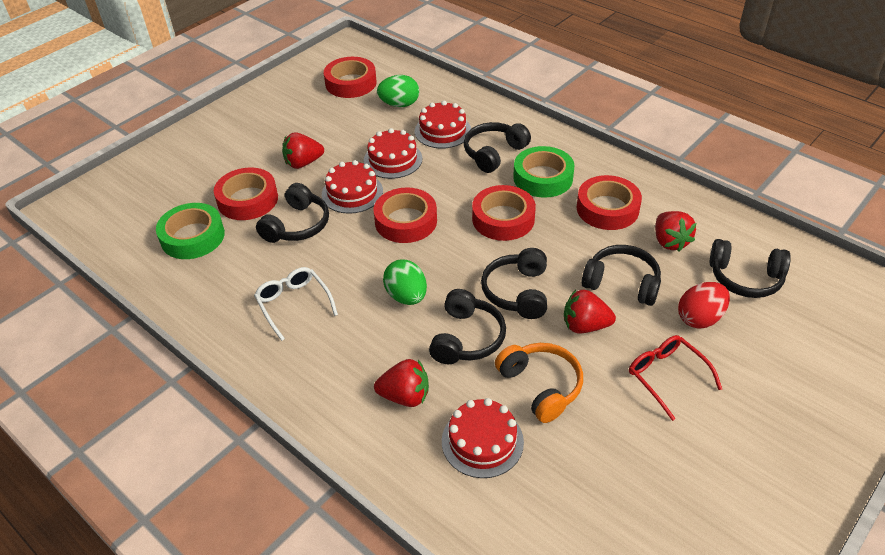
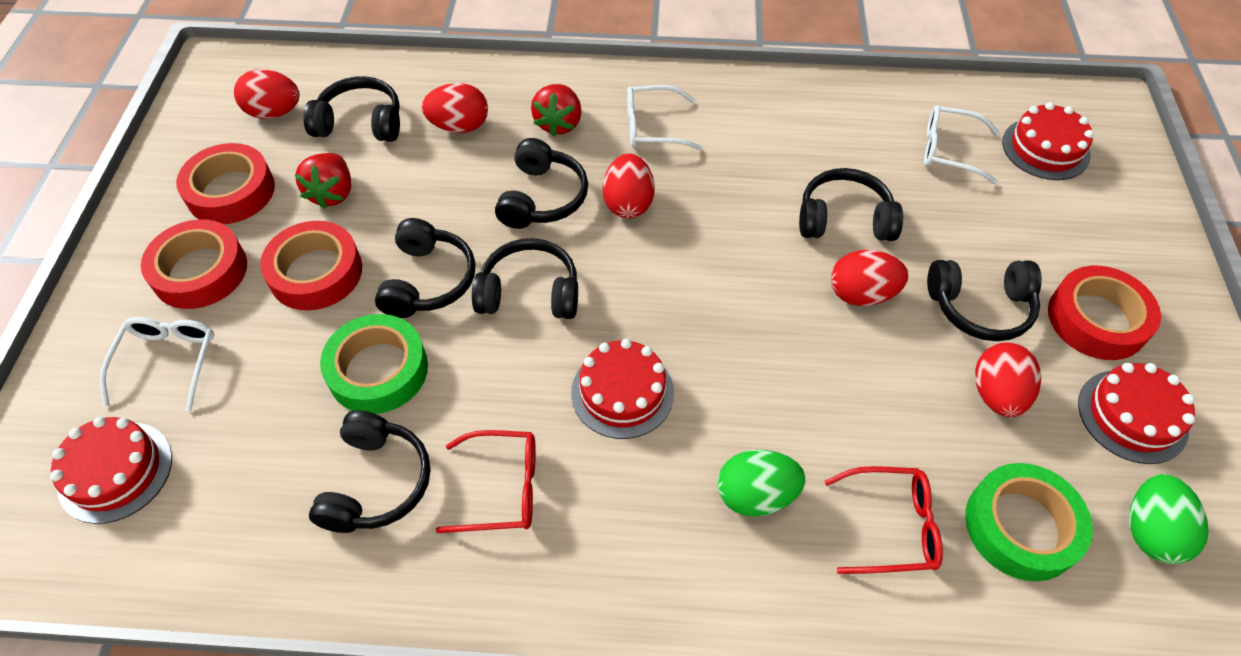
black headphones: [256,183,329,243] [429,289,506,364] [464,122,531,173] [481,248,547,319] [582,245,661,306] [709,239,791,298] = 6 -> [303,76,400,142] [309,410,431,533] [375,218,475,318] [472,238,578,319] [495,138,588,229] [799,168,903,241] [927,260,1042,341] = 7
orange headphones: [495,343,583,423] = 1 -> none = 0
red egg: [678,282,730,329] = 1 -> [234,69,300,119] [422,83,488,133] [603,154,654,218] [831,250,908,306] [975,342,1041,417] = 5
red glasses: [629,335,722,421] = 1 -> [436,430,536,533] [824,466,943,574] = 2
red strawberry: [282,132,324,169] [374,359,429,407] [564,290,616,333] [655,211,696,251] = 4 -> [295,153,351,209] [531,84,581,137] = 2
red tape: [214,167,278,220] [324,57,377,98] [373,188,437,243] [472,185,536,241] [577,175,642,230] = 5 -> [141,220,247,309] [176,143,275,224] [260,221,362,310] [1048,266,1161,360] = 4
white glasses: [254,267,338,341] = 1 -> [100,317,214,411] [627,85,703,150] [924,105,1000,184] = 3

